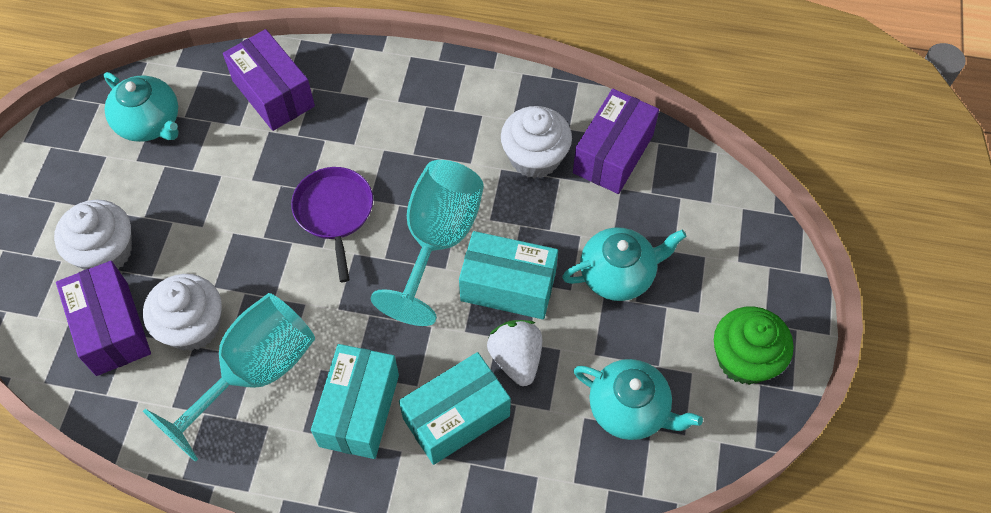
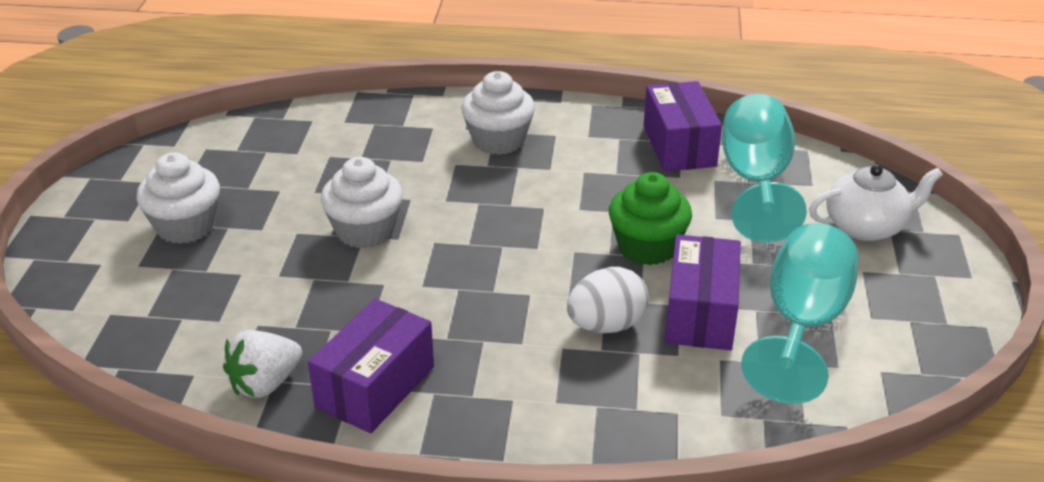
purple pan: [291,167,373,282] = 1 -> none = 0
turquoise box: [311,344,399,459] [399,352,511,465] [459,231,558,319] = 3 -> none = 0
turquoise teapot: [104,72,179,142] [562,227,686,301] [573,359,703,440] = 3 -> none = 0
white egg: none = 0 -> [567,267,649,333] = 1
white teapot: none = 0 -> [809,164,943,241] = 1

